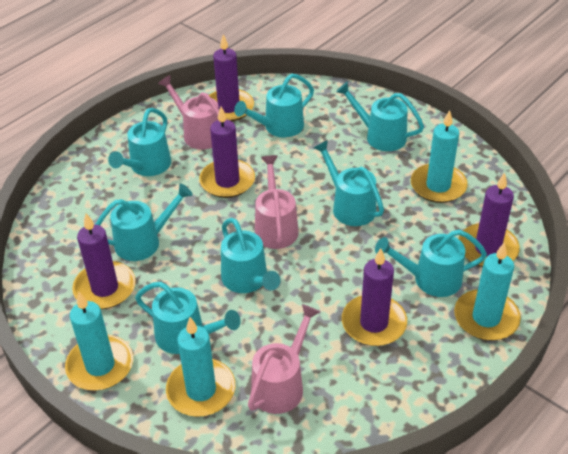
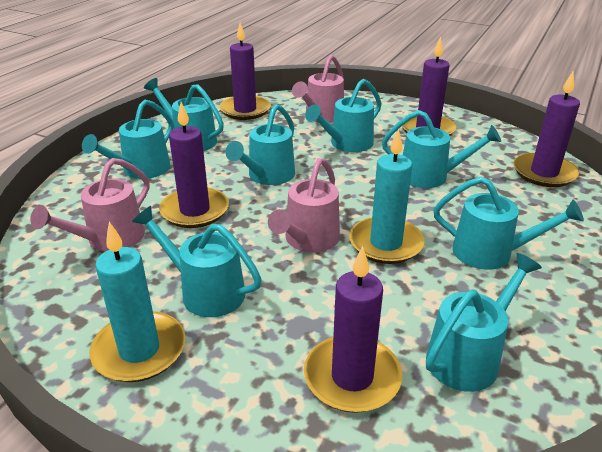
turquoise candle: [65,292,133,390] [166,317,235,417] [411,110,468,203] [454,242,521,341] = 4 -> [90,222,185,382] [349,128,425,264] = 2

